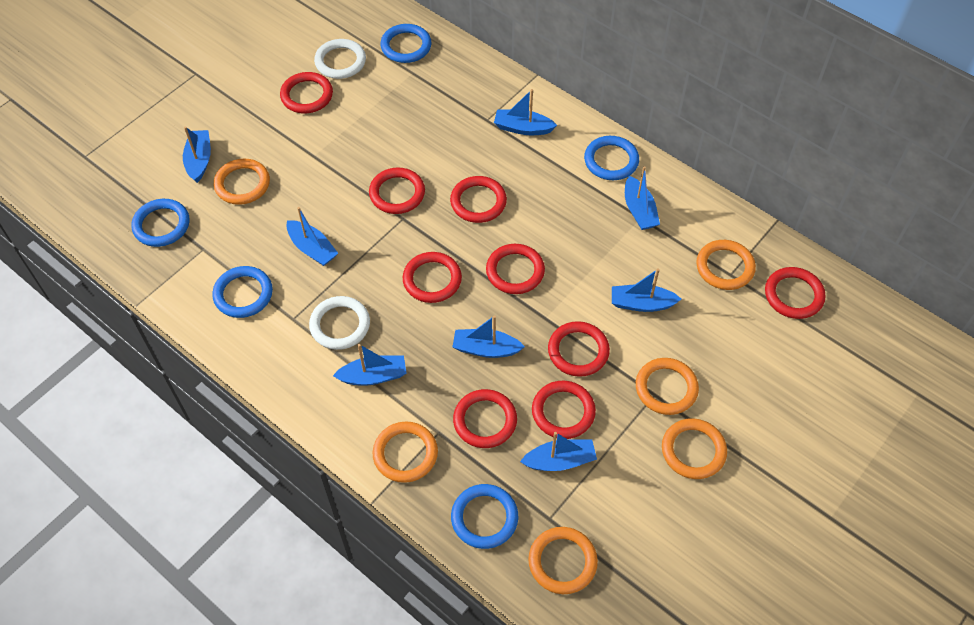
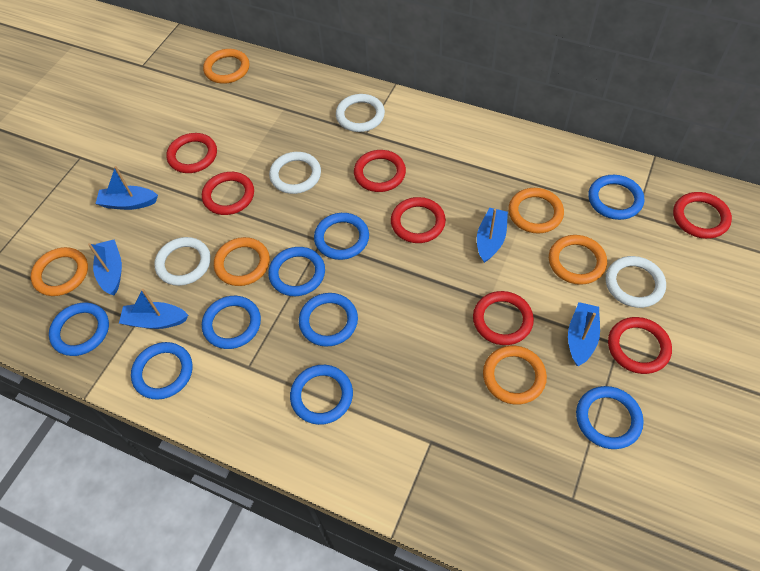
blue boat: [183,127,211,183] [287,207,338,266] [333,344,407,386] [453,315,525,358] [494,89,557,135] [520,432,597,471] [612,268,681,312] [625,166,660,230] = 8 -> [88,239,122,296] [95,166,158,210] [119,289,188,329] [477,208,508,263] [568,302,600,366] = 5
blue ring: [132,199,189,247] [212,266,273,318] [380,24,431,63] [451,484,518,549] [584,136,639,180] = 5 -> [49,302,109,356] [131,342,193,400] [202,296,261,349] [268,247,325,296] [290,365,353,425] [299,293,358,347] [314,213,369,260] [576,386,644,449] [588,175,644,220] = 9
red ring: [280,72,333,113] [369,167,425,214] [403,252,462,303] [450,176,507,223] [453,389,517,448] [486,244,545,294] [532,381,596,439] [548,321,610,377] [765,267,825,319] = 9 -> [166,133,217,173] [202,172,254,215] [354,150,406,192] [391,197,446,243] [473,291,534,345] [608,317,672,374] [673,192,732,239] = 7
white ring: [309,296,370,350] [314,39,366,79] = 2 -> [154,237,211,286] [269,152,321,194] [336,94,385,132] [606,256,666,308] = 4

